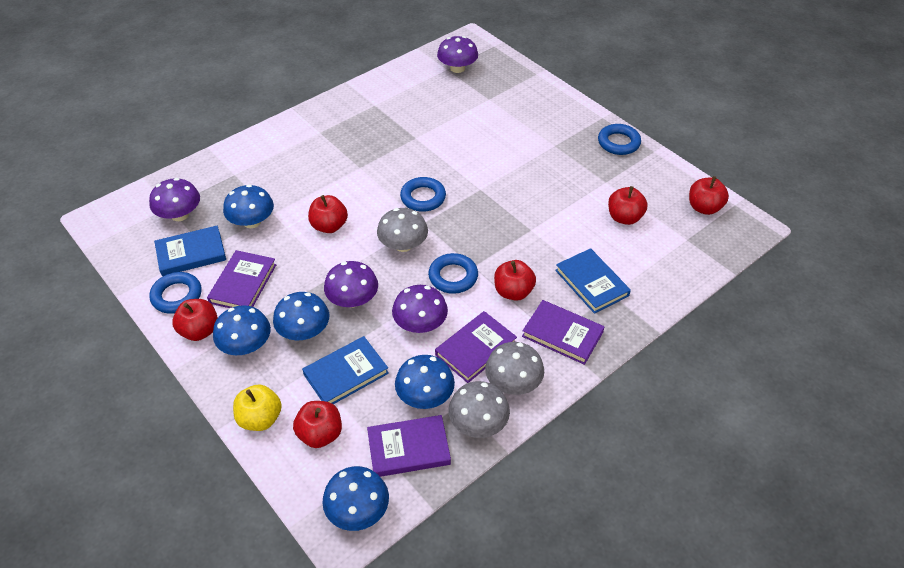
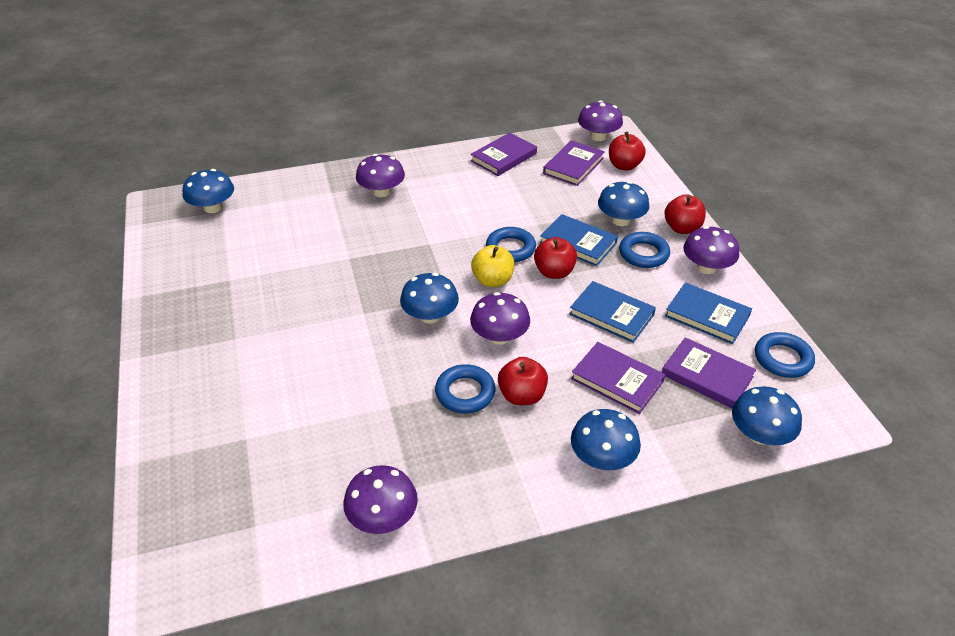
grey mushroom: [377,208,428,252] [449,381,510,438] [485,342,544,395] = 3 -> none = 0
purple mushroom: [149,178,200,221] [324,261,378,307] [392,285,448,333] [437,36,478,73] = 4 -> [343,465,418,534] [356,154,405,197] [470,292,530,345] [578,101,623,141] [683,226,739,274] = 5
red apple: [172,299,218,341] [293,401,342,448] [308,195,348,233] [494,260,536,301] [608,186,648,225] [689,176,729,215] = 6 -> [498,357,548,405] [534,237,577,279] [609,132,646,171] [664,194,706,234] = 4

